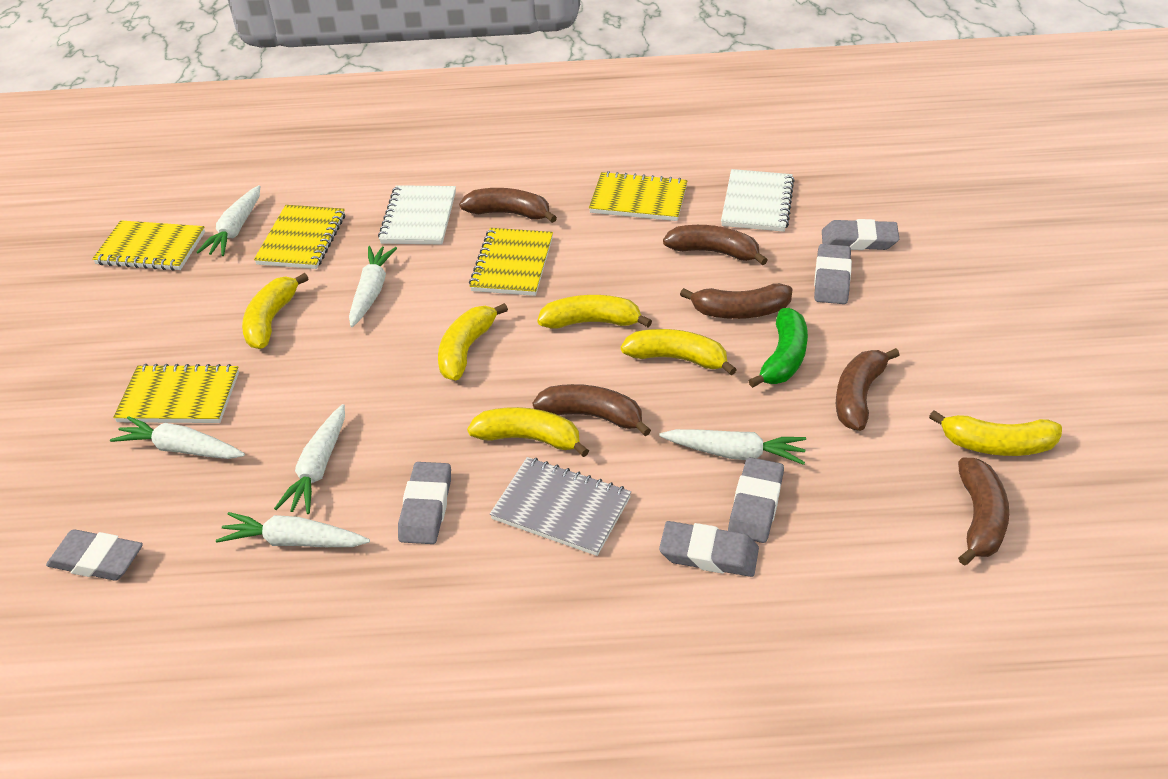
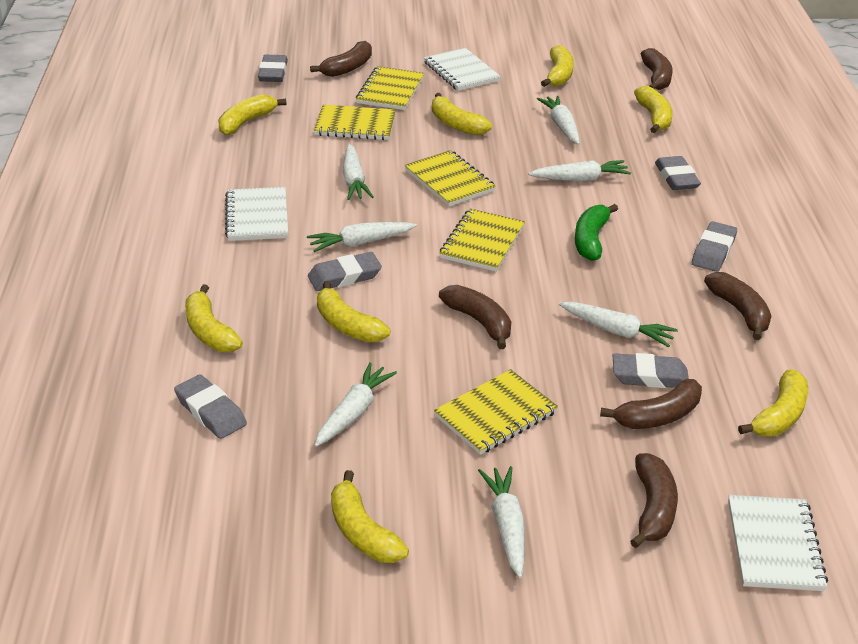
grey notebook: [490,457,631,556] = 1 -> none = 0
white carrot: [110,416,245,459] [197,185,260,256] [216,512,370,547] [274,404,345,514] [349,246,397,327] [659,429,806,465] = 6 -> [307,222,417,252] [314,362,397,447] [343,144,374,200] [478,466,525,578] [528,160,631,181] [537,95,580,145] [559,302,678,348] = 7
white notebook: [378,185,456,244] [721,169,794,232] = 2 -> [225,187,288,241] [424,48,501,91] [728,495,828,591] = 3
yellow banana: [242,273,309,349] [438,303,508,381] [467,407,589,457] [537,295,652,329] [621,329,737,375] [929,410,1062,456] = 6 -> [185,284,243,352] [218,94,287,135] [317,281,390,342] [331,470,409,563] [432,93,492,135] [541,45,574,87] [634,86,673,133] [738,369,808,436] = 8

